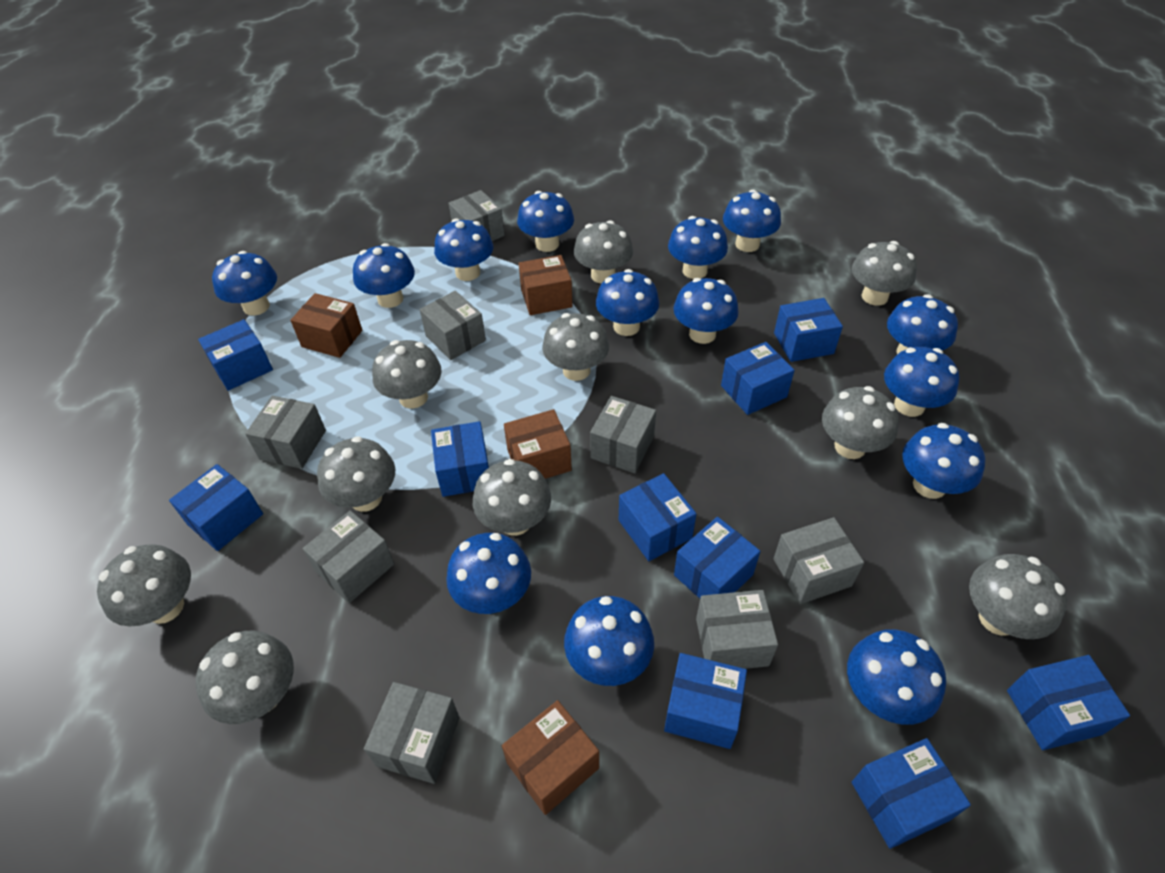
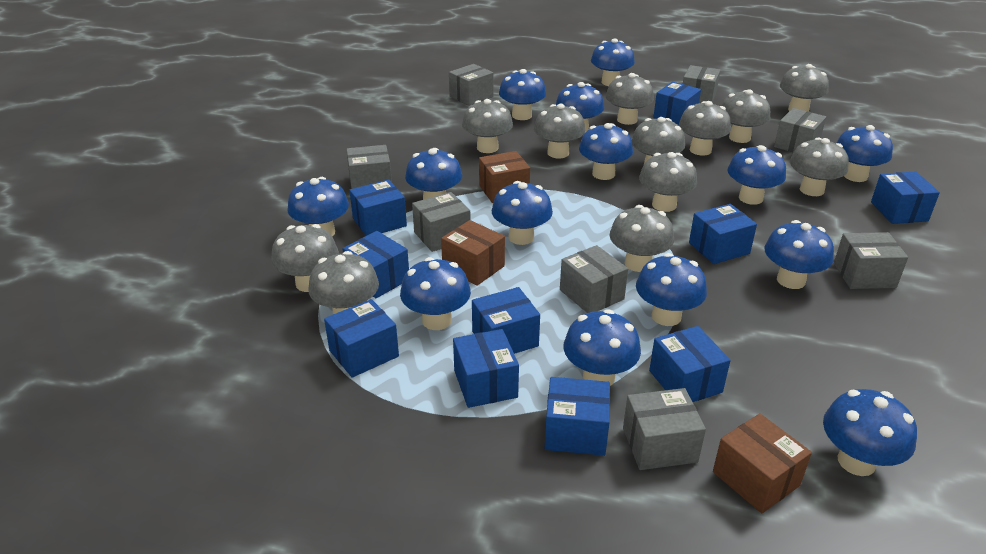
brown box: [290,293,362,358] [502,700,599,815] [504,409,572,479] [519,255,573,315] = 4 -> [441,220,505,286] [479,151,530,203] [713,413,812,513] = 3
grey mushroom: [97,544,191,626] [195,630,294,724] [317,436,395,512] [372,340,442,409] [473,459,551,536] [542,313,609,381] [574,220,633,284] [822,386,899,459] [852,241,917,306] [969,554,1067,639] = 10 -> [271,224,339,292] [308,251,379,314] [462,99,513,153] [534,104,585,158] [606,73,654,125] [609,205,674,272] [632,117,685,164] [639,152,697,212] [679,101,731,156] [722,89,770,143] [780,64,829,111] [790,137,849,196] = 12

